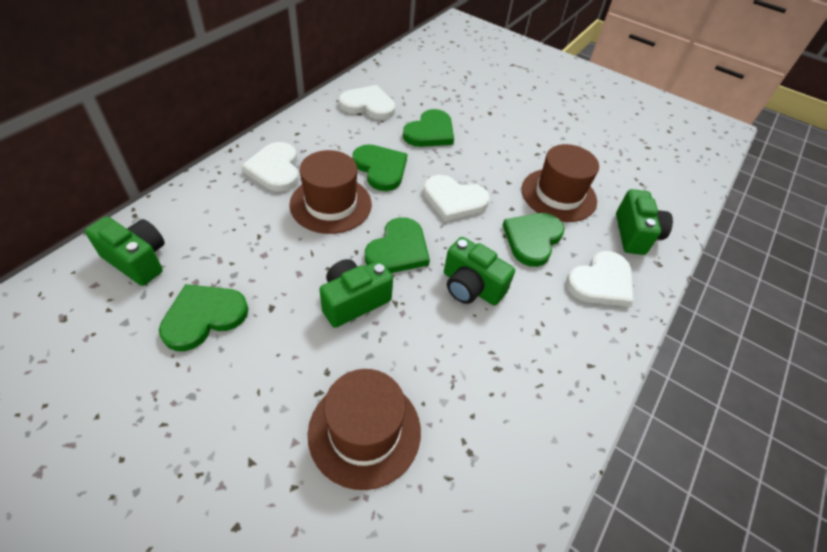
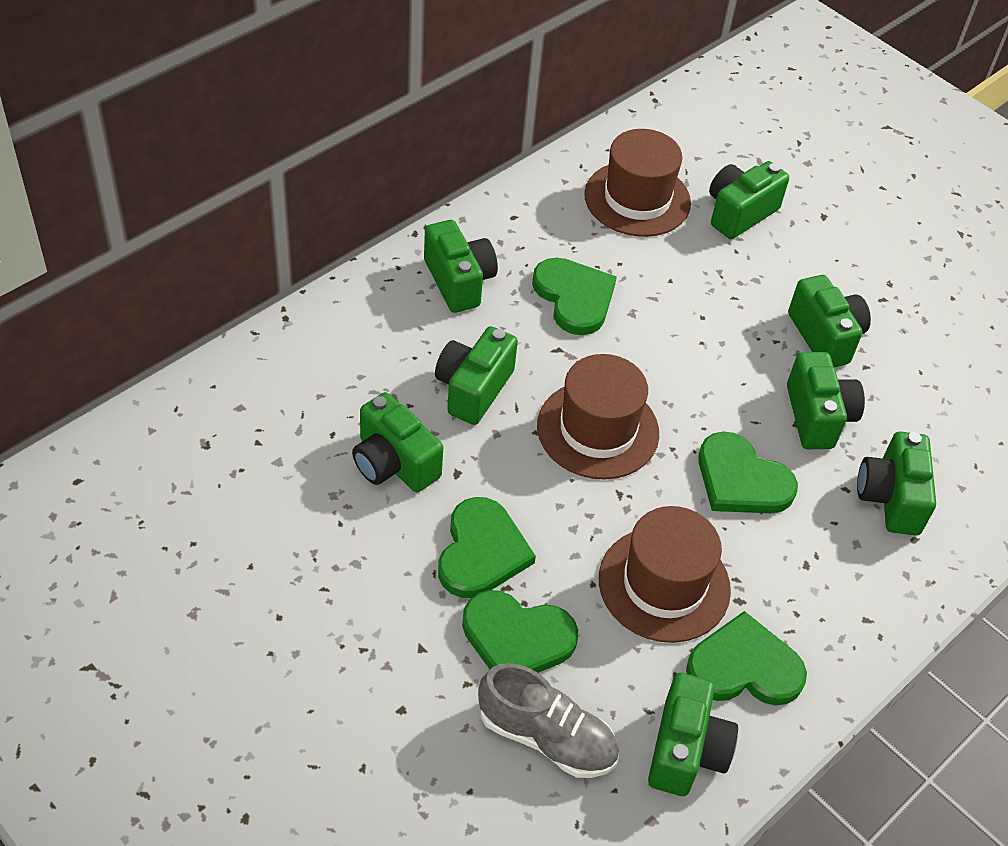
green camera: [85,216,165,286] [319,259,393,328] [444,237,515,305] [616,189,673,255] = 4 -> [352,392,443,492] [424,220,498,313] [435,326,518,425] [648,673,738,796] [709,161,789,239] [787,352,865,449] [788,275,871,367] [857,431,936,536] = 8
grey shoe: none = 0 -> [478,663,619,778] = 1
white heart: [241,142,299,192] [339,85,395,120] [423,175,490,221] [566,251,634,307] = 4 -> none = 0

